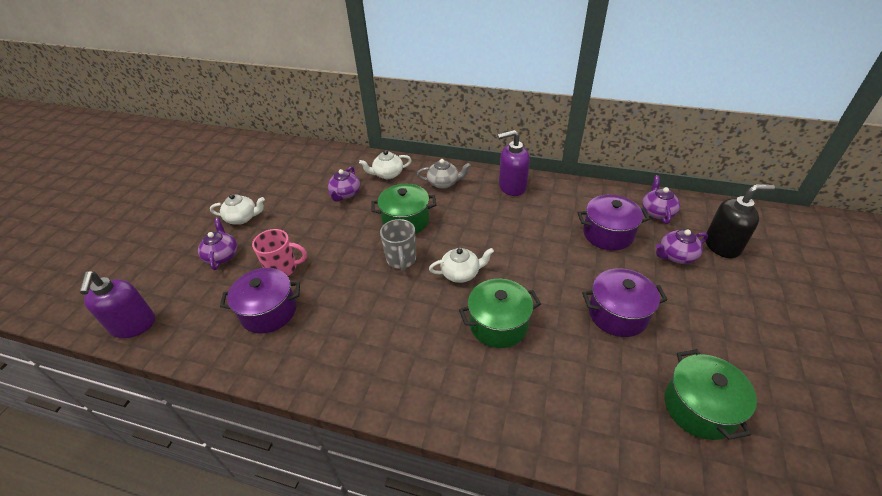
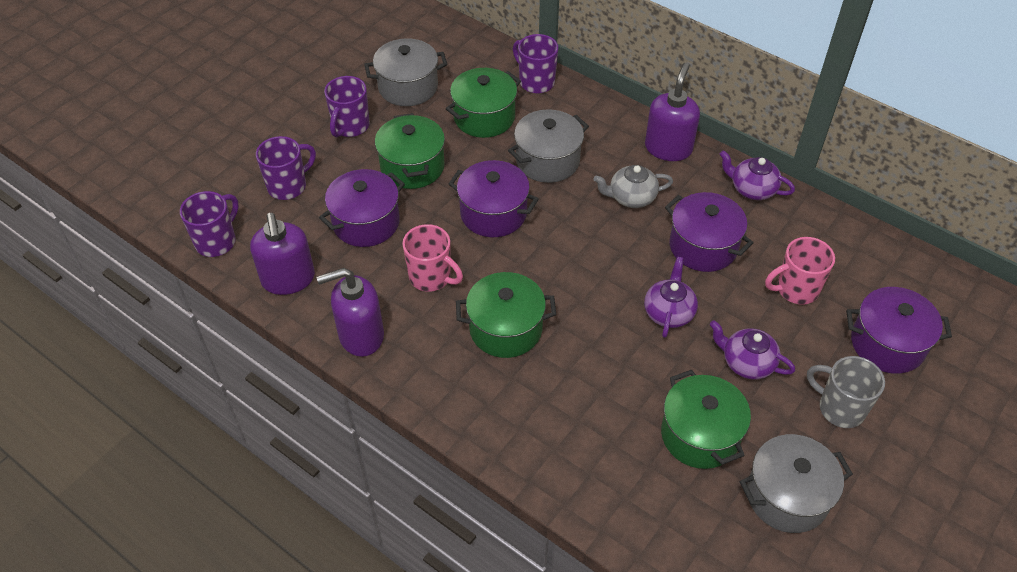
black soap dispenser: [705,184,775,258] = 1 -> none = 0
green pot: [372,184,436,234] [459,279,541,348] [664,349,757,440] = 3 -> [375,113,445,189] [446,68,521,138] [456,272,556,358] [661,370,751,469] = 4
grey pot: none = 0 -> [364,38,447,106] [508,109,589,183] [740,434,853,533] = 3
pink mug: [252,229,307,276] = 1 -> [402,224,463,292] [765,237,835,305] = 2
purple mug: none = 0 -> [180,191,239,257] [256,136,316,200] [324,76,370,137] [513,34,558,93] = 4
purple pot: [220,268,300,334] [578,195,650,250] [582,268,668,337] = 3 -> [319,169,405,247] [448,160,539,237] [665,192,753,272] [846,287,952,374] = 4
purple soap dispenser: [80,272,155,338] [498,130,530,196] = 2 -> [250,213,315,295] [317,268,384,357] [645,63,700,161] = 3
purple teapot: [198,218,237,270] [328,167,360,202] [642,175,680,224] [656,229,708,264] = 4 -> [644,257,698,338] [710,320,795,380] [720,150,795,200] = 3
white teapot: [210,194,265,225] [359,150,412,179] [429,248,494,283] = 3 -> none = 0

